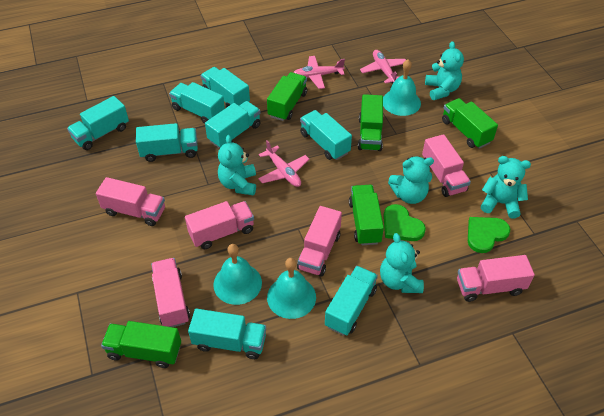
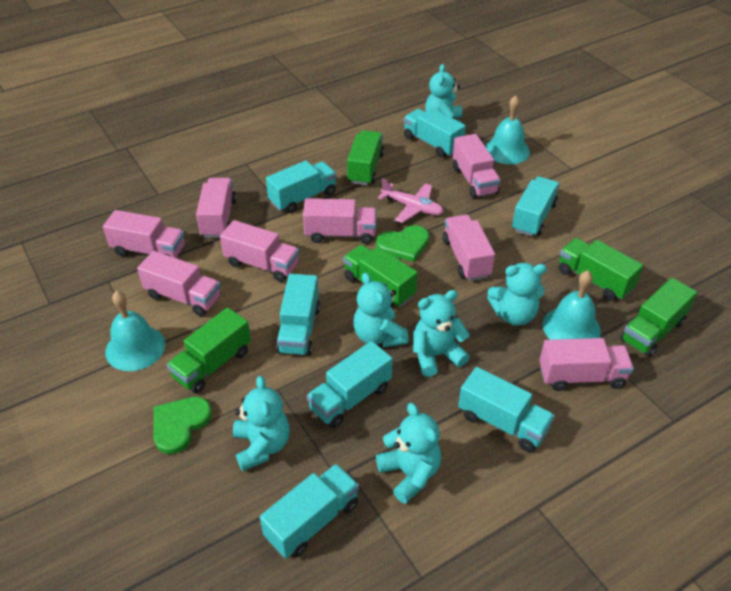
pink plane: [258,140,310,187] [293,56,345,89] [360,50,406,84] = 3 -> [378,178,444,223] = 1
pink truck: [96,177,165,226] [151,258,190,327] [185,201,254,249] [297,206,342,276] [422,134,471,197] [457,255,535,302] = 6 -> [103,210,185,258] [137,251,221,317] [196,178,236,238] [220,220,299,282] [303,198,376,244] [443,215,495,281] [453,134,501,199] [539,338,634,391] = 8
turquoise teddy bear: [218,135,256,196] [380,233,424,293] [388,157,434,204] [425,41,464,100] [481,156,531,218] = 5 -> [233,376,290,471] [353,273,409,347] [376,403,441,504] [413,290,470,377] [425,64,462,123] [487,263,547,326] = 6
turquoise truck: [67,96,129,150] [136,123,198,162] [169,82,225,124] [188,309,266,359] [200,67,250,108] [205,101,261,149] [300,110,352,160] [325,266,378,336] = 8 -> [260,464,359,558] [266,161,337,213] [276,274,320,356] [307,341,393,428] [404,108,466,157] [458,367,555,452] [512,177,560,237] = 7

